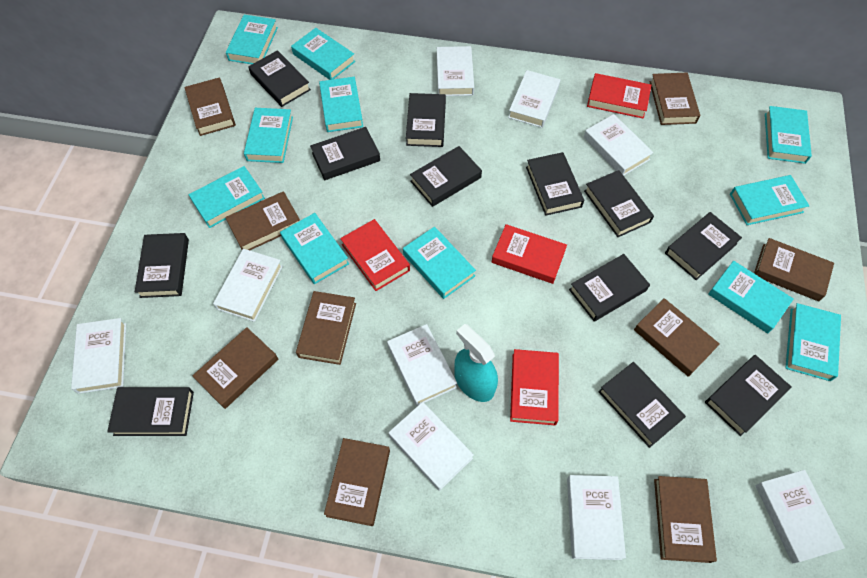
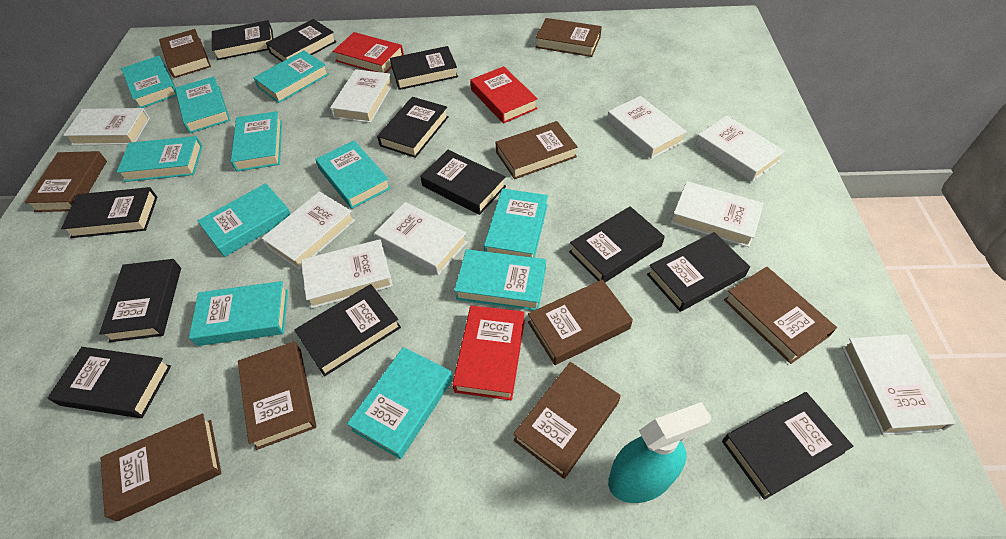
red book: [340,219,410,291] [492,224,567,284] [510,349,559,425] [587,73,651,119] = 4 -> [333,32,404,73] [452,305,525,400] [470,66,538,124] = 3

